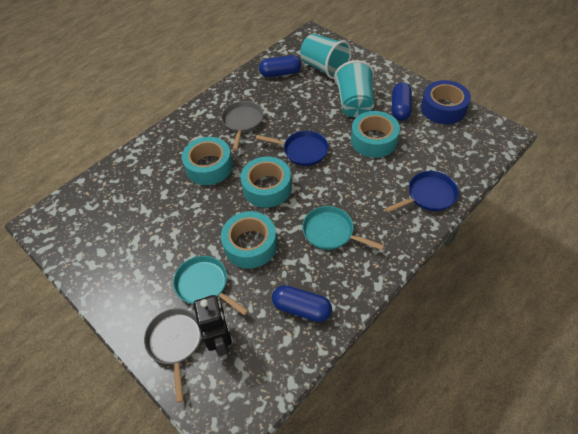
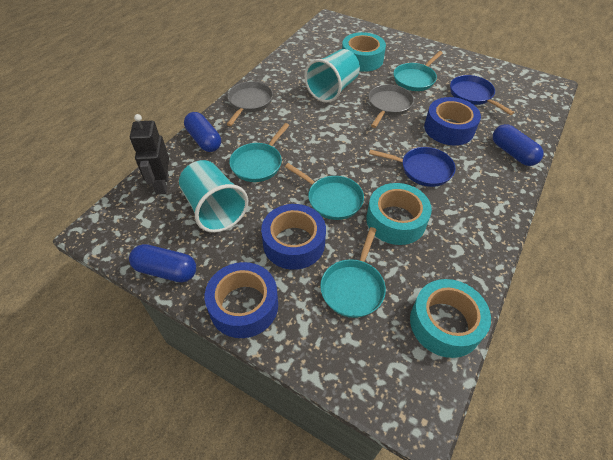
blue tape: [421,80,471,124] = 1 -> [205,262,278,338] [261,204,326,270] [424,97,481,145] = 3
turquoise pan: [173,256,249,316] [302,206,385,250] = 2 -> [229,123,290,182] [285,163,364,220] [320,227,386,318] [394,51,443,91] = 4
turquoise tape: [182,137,233,185] [221,211,277,269] [240,157,292,208] [351,111,400,158] = 4 -> [342,32,386,72] [366,183,432,245] [410,279,491,358] = 3

